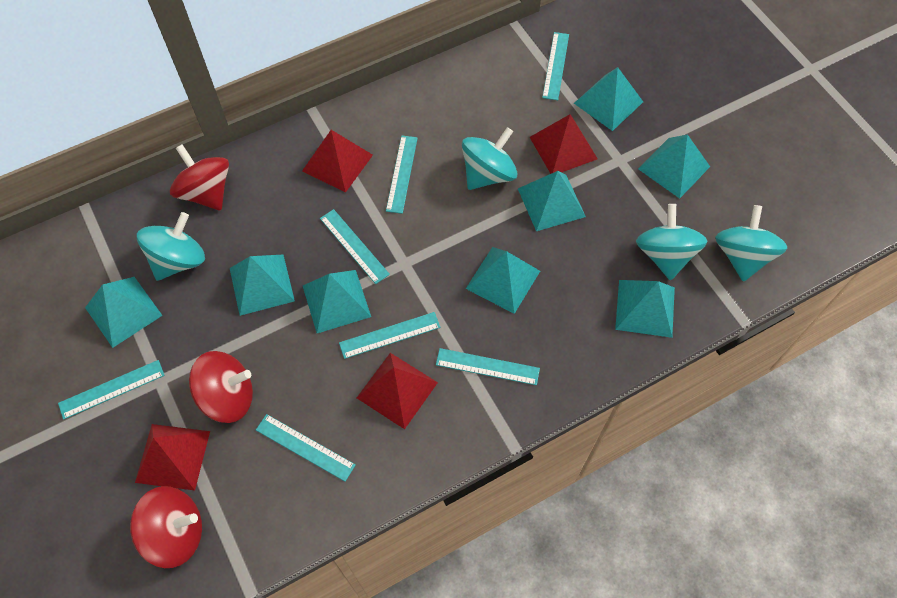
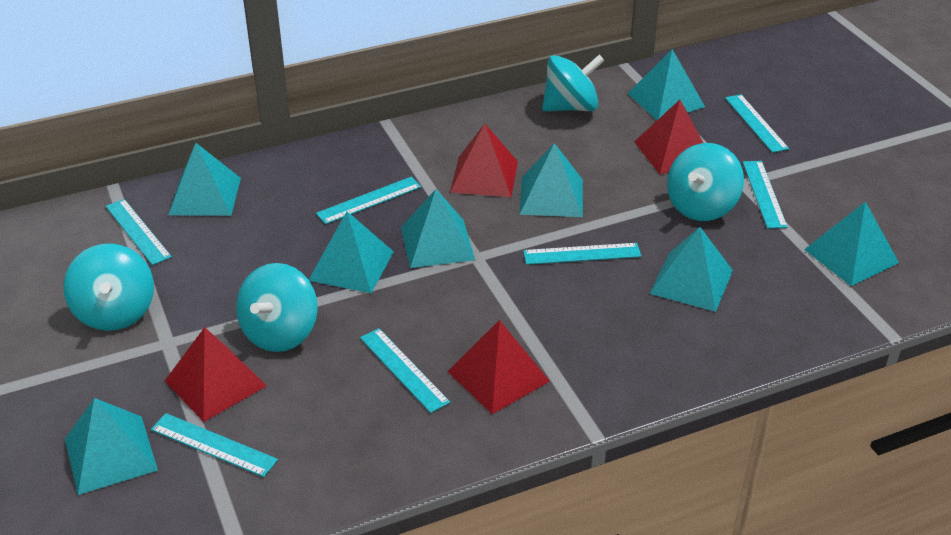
red spinning top: [130,486,202,568] [170,144,229,210] [189,351,253,423] = 3 -> none = 0

